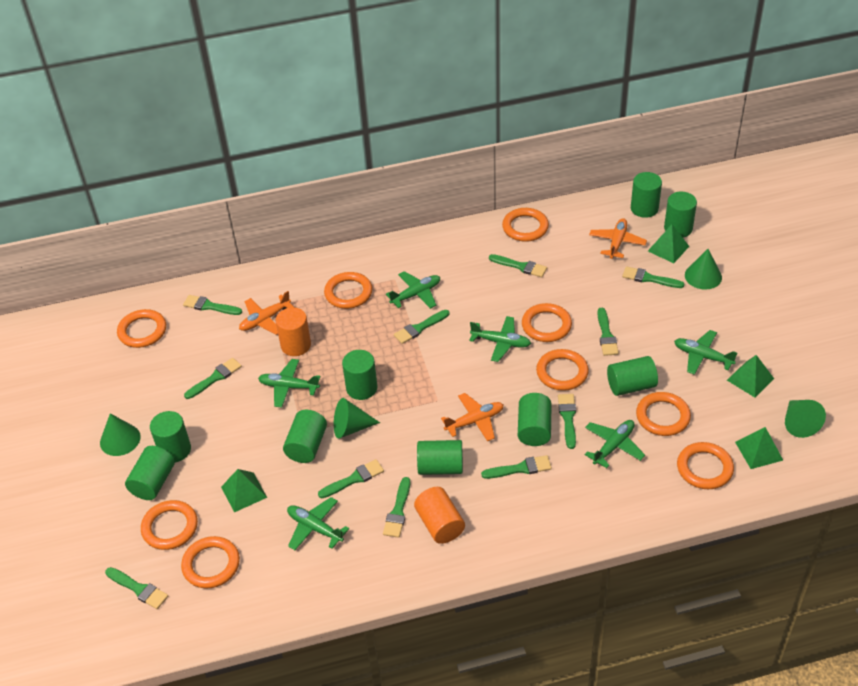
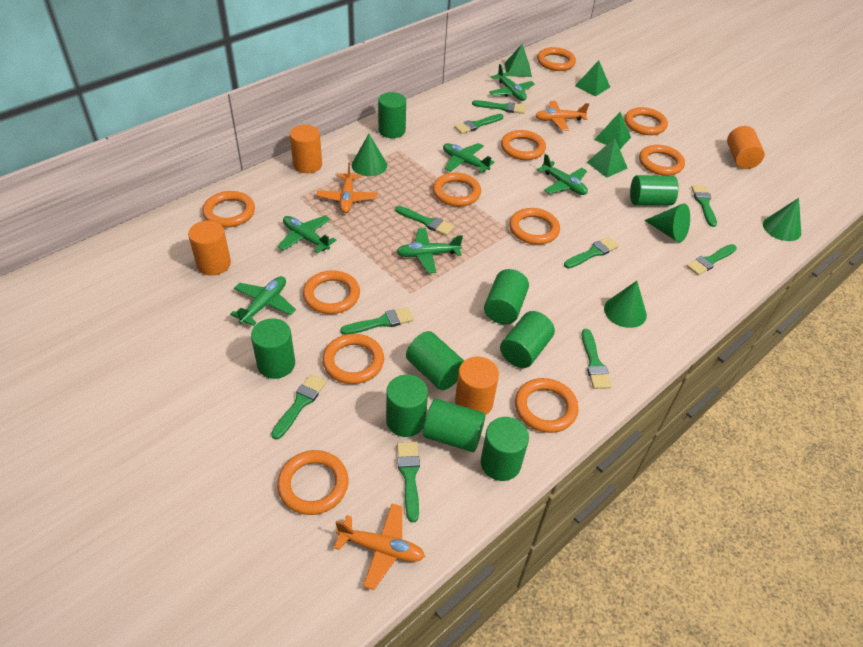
green brush: [105,567,168,609] [183,295,242,315] [184,358,242,399] [318,459,384,498] [383,477,410,538] [394,310,449,344] [481,455,552,479] [489,254,547,277] [558,394,576,449] [597,308,619,356] [622,266,684,288] = 11 -> [271,374,327,440] [341,307,414,335] [395,206,454,236] [397,442,420,522] [454,114,503,134] [472,100,526,114] [564,237,619,269] [582,329,612,389] [686,244,737,275] [691,185,717,227] = 10
orange cylinder: [276,307,311,356] [414,487,465,544] = 2 -> [188,220,231,276] [290,125,322,173] [455,357,499,415] [727,126,765,169] = 4
orange ring: [117,309,166,348] [141,500,198,550] [181,536,240,588] [324,272,372,309] [502,208,549,242] [522,303,572,342] [536,349,589,391] [636,392,691,436] [677,442,734,489] = 9 -> [202,191,255,227] [277,450,348,515] [303,270,360,314] [322,334,384,384] [433,172,481,207] [501,130,546,160] [509,208,560,245] [515,378,579,433] [537,47,576,71] [625,107,668,135] [639,145,685,176] = 11

